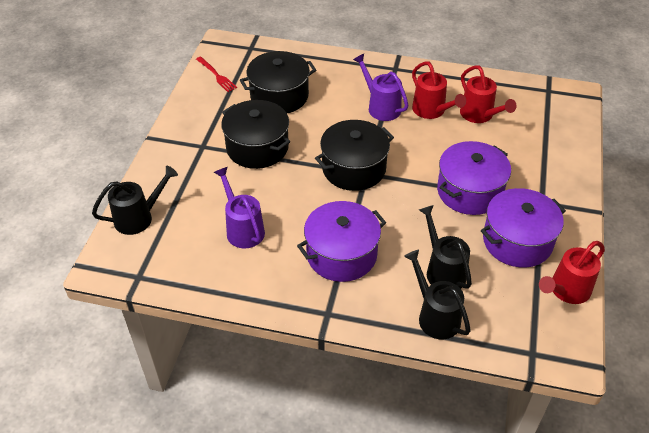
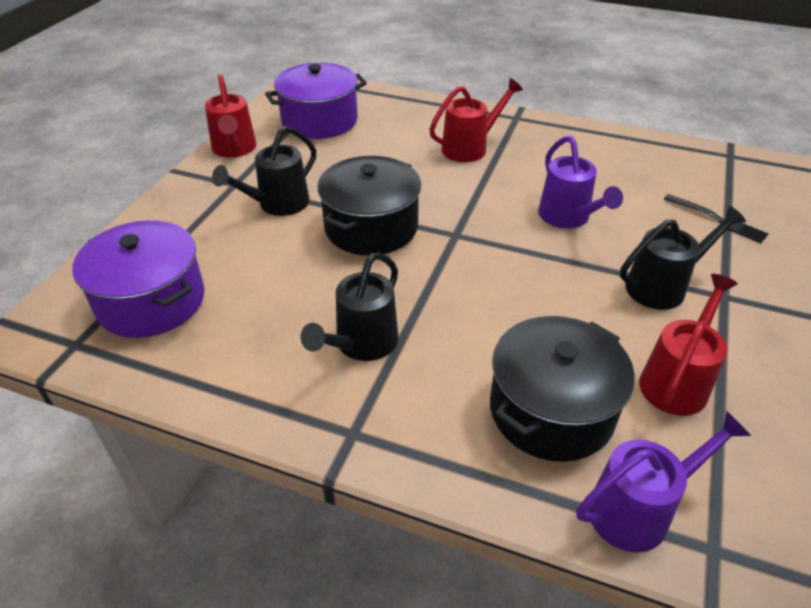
black fork: none = 0 -> [664,194,768,243] = 1
black pot: [221,100,290,169] [240,51,316,113] [315,120,394,191] = 3 -> [317,156,421,255] [490,316,635,462] = 2
purple pot: [297,201,386,282] [437,141,511,215] [481,188,566,268] = 3 -> [72,220,205,338] [265,63,367,139] = 2
red fork: [196,57,237,92] = 1 -> none = 0

